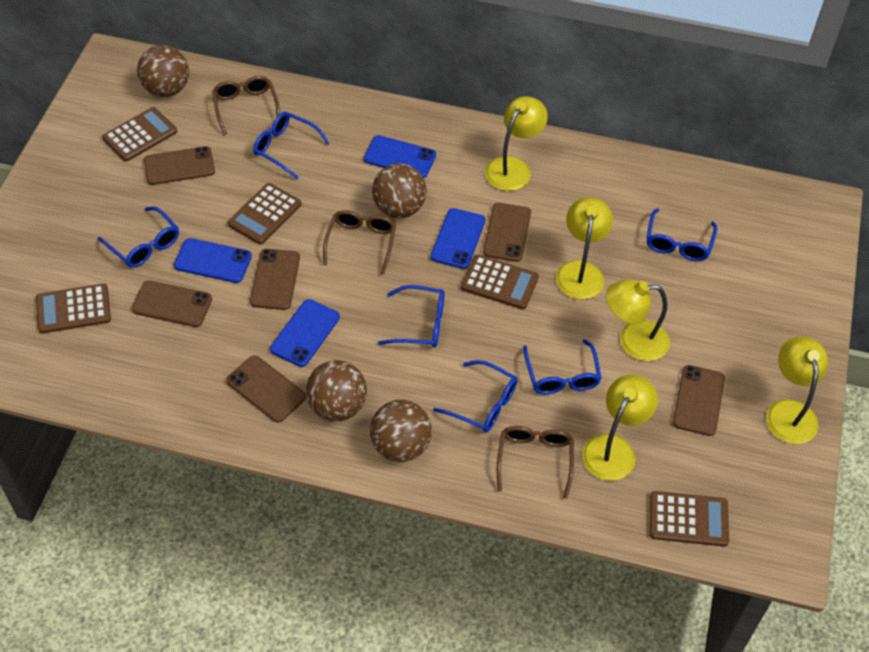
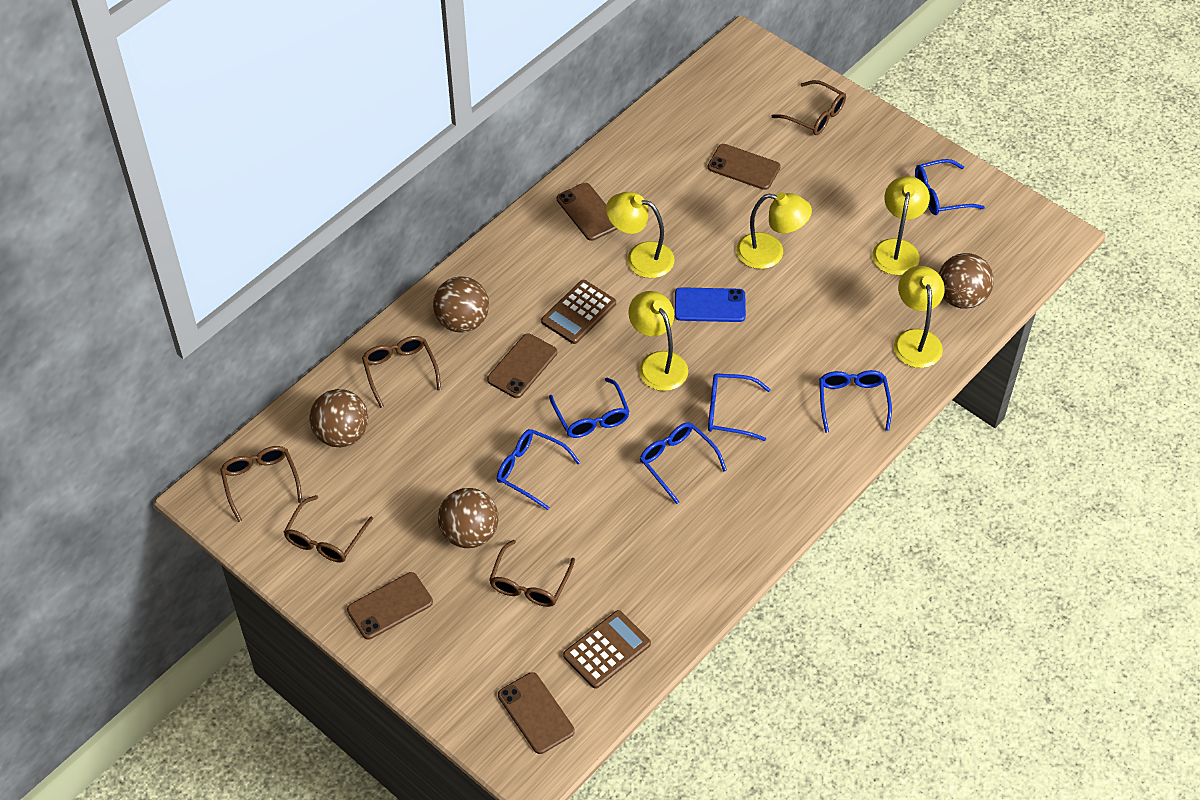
blue phone: [174,238,252,283] [270,299,340,367] [364,135,436,178] [431,208,485,269] = 4 -> [675,287,746,322] = 1
brown calculator: [36,283,111,334] [102,107,177,162] [228,183,301,245] [461,254,539,309] [650,491,729,547] = 5 -> [541,280,616,344] [563,610,651,689] = 2
brown glasses: [212,76,280,135] [323,210,396,275] [497,426,574,499] = 3 -> [220,446,302,522] [284,495,373,563] [362,336,441,408] [489,540,575,607] [772,80,846,135] = 5
brown phone: [132,280,212,327] [144,146,215,185] [226,355,306,423] [250,249,300,310] [483,203,531,262] [673,365,725,436] = 6 -> [347,572,433,639] [487,334,557,398] [498,672,575,754] [557,183,617,241] [708,144,781,190] = 5

